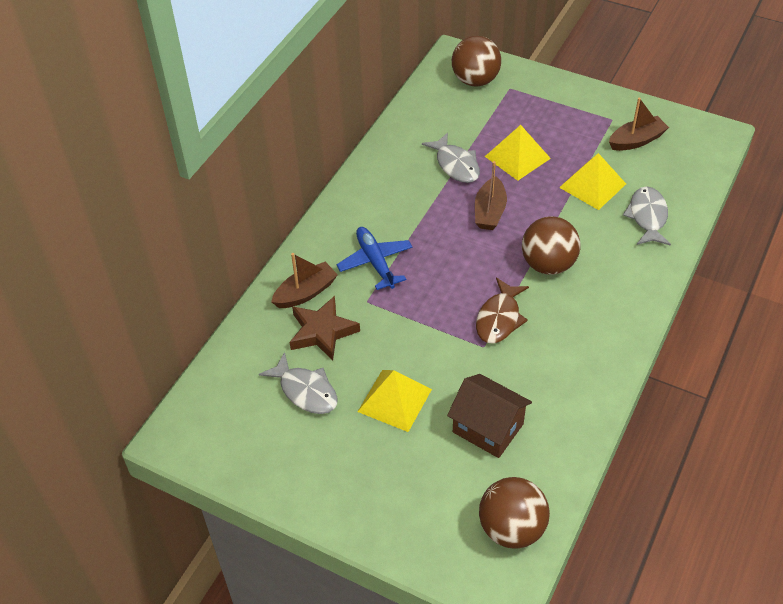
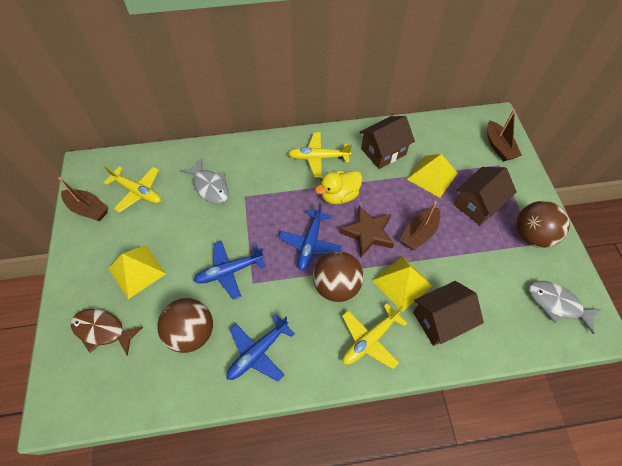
blue plane: [337,227,413,290] = 1 -> [193,241,265,300] [226,314,295,382] [279,203,342,271] = 3
brown house: [447,374,532,458] = 1 -> [359,116,415,169] [413,281,484,346] [454,167,517,225] = 3
grey fish: [259,352,338,414] [422,132,480,183] [623,186,671,245] = 3 -> [181,158,229,204] [529,281,602,334] = 2
yellow duck: none = 0 -> [315,171,362,204] = 1
yellow plane: none = 0 -> [103,166,161,213] [288,132,352,178] [342,303,407,369] = 3

